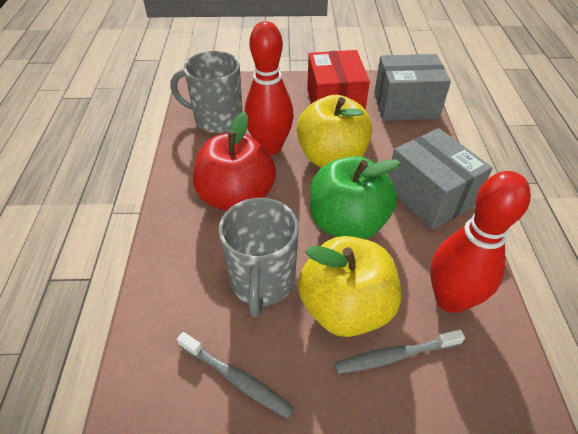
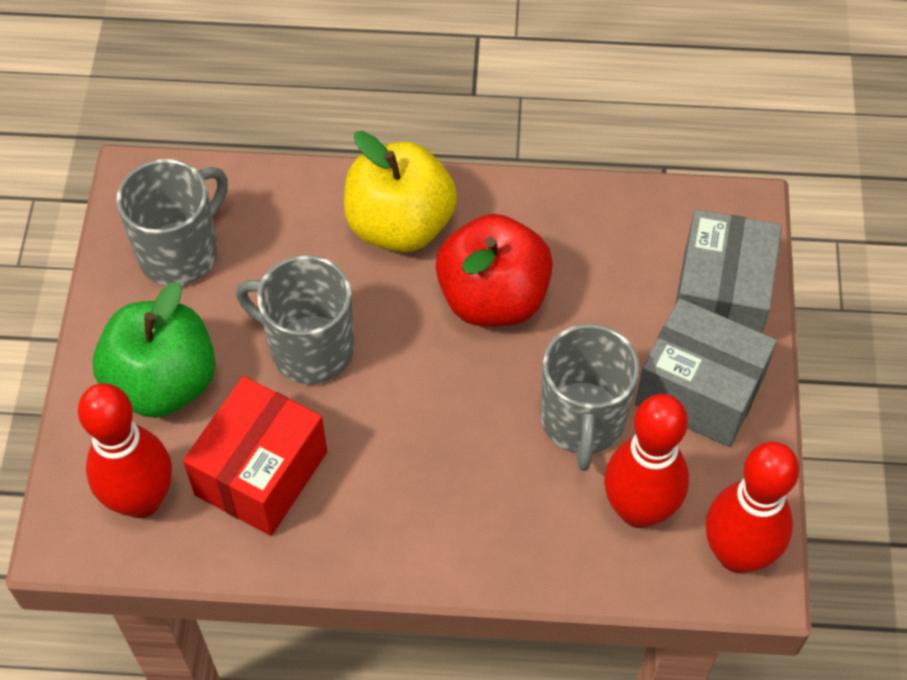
grey mug: [171,51,242,133] [219,198,299,317] = 2 -> [117,159,228,286] [236,255,354,384] [541,324,640,471] = 3
grey toothbrush: [177,332,294,418] [334,329,465,374] = 2 -> none = 0
red bowling pin: [244,21,294,155] [430,171,531,313] = 2 -> [78,383,172,518] [604,394,689,528] [706,442,799,573] = 3
yellow apple: [297,95,372,168] [298,236,401,337] = 2 -> [344,131,457,252] = 1

